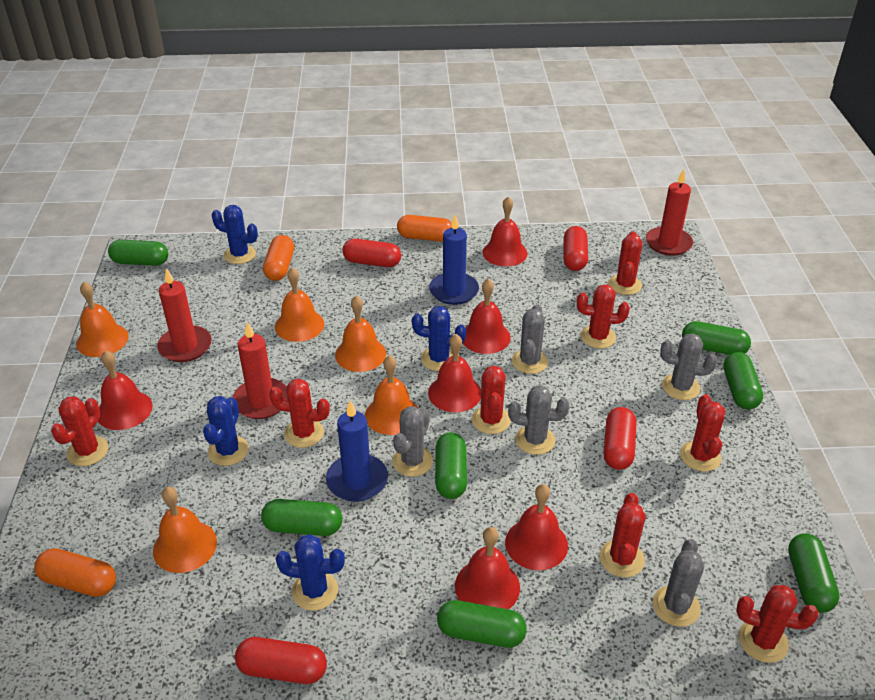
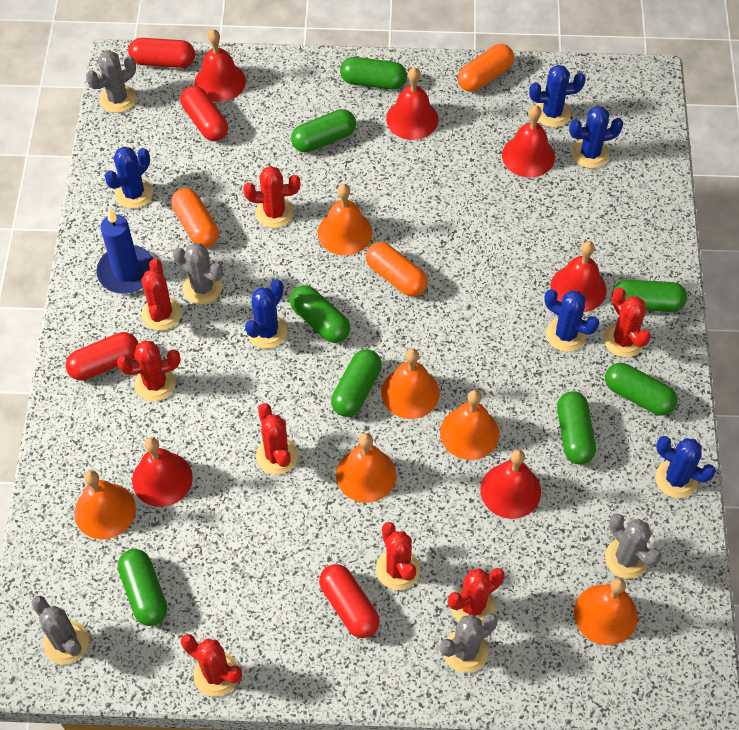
blue cactus: [203,396,249,466] [212,205,258,264] [276,534,345,611] [412,306,466,371] = 4 -> [105,147,153,209] [245,279,288,349] [529,65,586,127] [544,289,599,352] [569,106,623,168] [655,436,716,498] = 6
blue candle: [326,400,388,502] [429,215,479,305] = 2 -> [96,209,153,294] = 1
green capsule: [108,240,168,266] [261,499,342,536] [435,432,467,499] [437,600,527,648] [682,321,751,355] [723,352,763,410] [788,533,840,613] = 7 -> [118,549,167,626] [290,285,350,343] [291,109,356,153] [331,349,382,417] [340,57,407,90] [557,391,596,465] [605,363,678,416] [612,280,687,312] = 8
orange bell: [77,282,128,357] [153,487,217,573] [275,267,324,342] [335,296,386,372] [365,355,418,435] = 5 -> [74,470,136,540] [318,184,372,255] [336,433,396,503] [381,348,440,419] [440,390,499,460] [574,578,638,645] = 6
red candle: [157,268,212,362] [233,322,288,419] [646,169,693,256] = 3 -> none = 0

